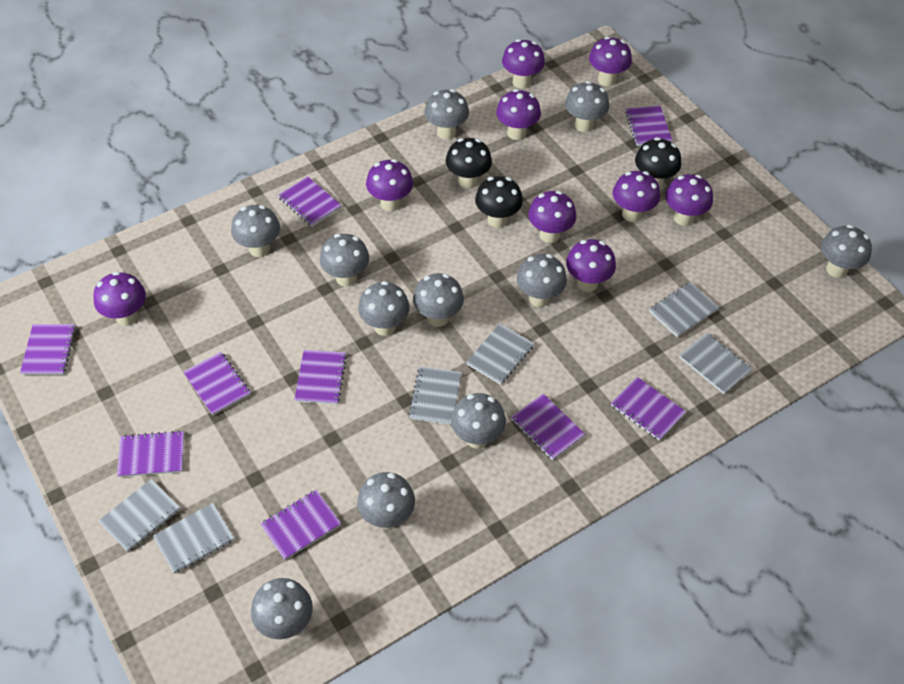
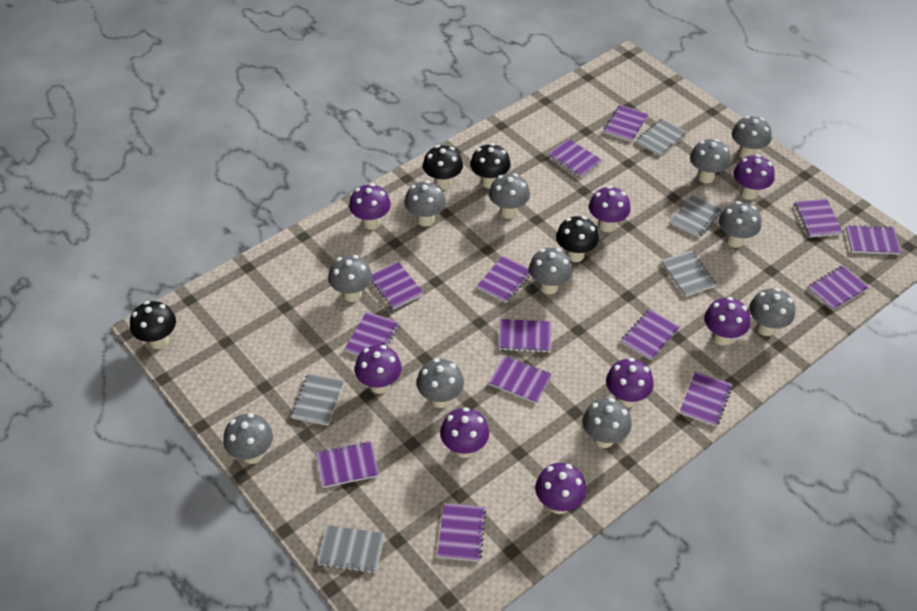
black mushroom: [446,138,492,189] [475,176,523,228] [635,137,681,188] = 3 -> [130,301,176,349] [423,145,463,190] [471,143,511,189] [556,216,599,262] = 4
grey notebook: [98,479,180,552] [153,503,234,574] [408,366,462,425] [466,324,534,385] [649,282,719,337] [679,333,752,394] = 6 -> [291,373,344,426] [317,525,385,573] [636,118,688,156] [661,250,717,297] [670,194,723,237] = 5
purple mushroom: [93,271,146,326] [366,159,413,211] [496,89,541,140] [502,39,545,89] [528,191,576,243] [566,239,616,292] [589,37,632,86] [613,171,660,222] [665,174,713,226] = 9 -> [349,183,391,230] [355,345,402,394] [440,407,489,458] [535,463,586,514] [589,186,631,232] [606,358,654,408] [704,297,750,346] [733,154,775,200] = 8
purple notebook: [20,324,76,375] [117,431,184,477] [183,352,251,415] [260,490,341,560] [278,176,342,226] [294,350,347,405] [511,394,585,460] [611,377,686,441] [625,106,673,146] = 9 -> [316,441,379,488] [344,312,400,356] [371,262,424,310] [438,503,486,562] [476,255,530,303] [488,355,553,404] [499,319,552,353] [548,139,603,178] [604,105,649,142] [621,309,680,361] [679,372,733,427] [795,199,843,237] [808,266,869,311] [846,225,901,254] = 14

